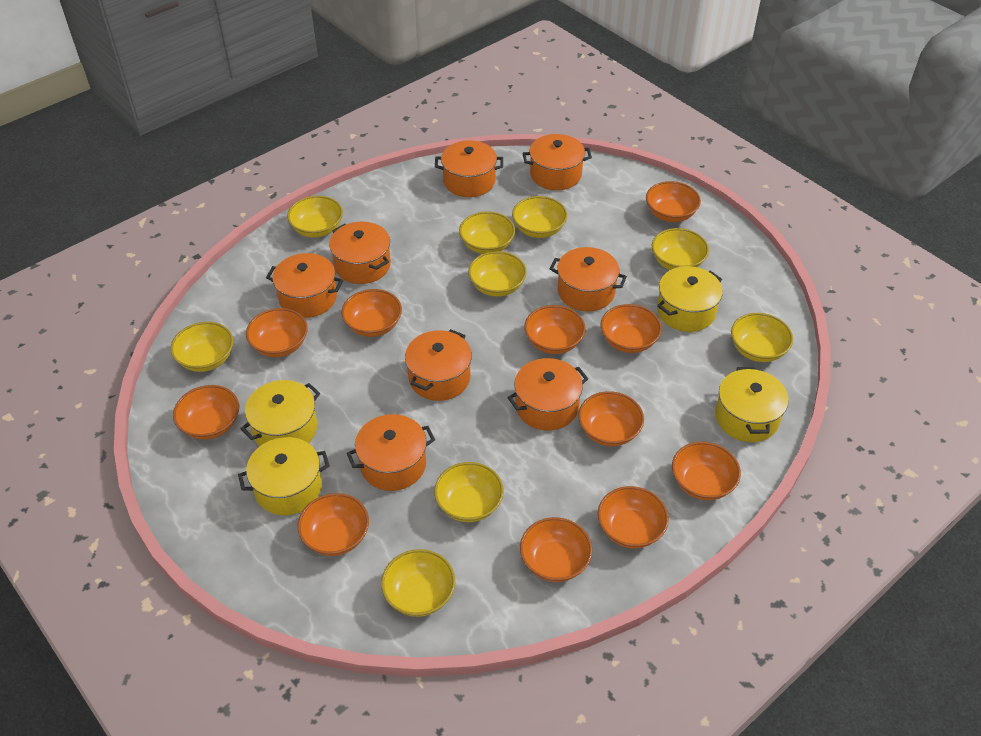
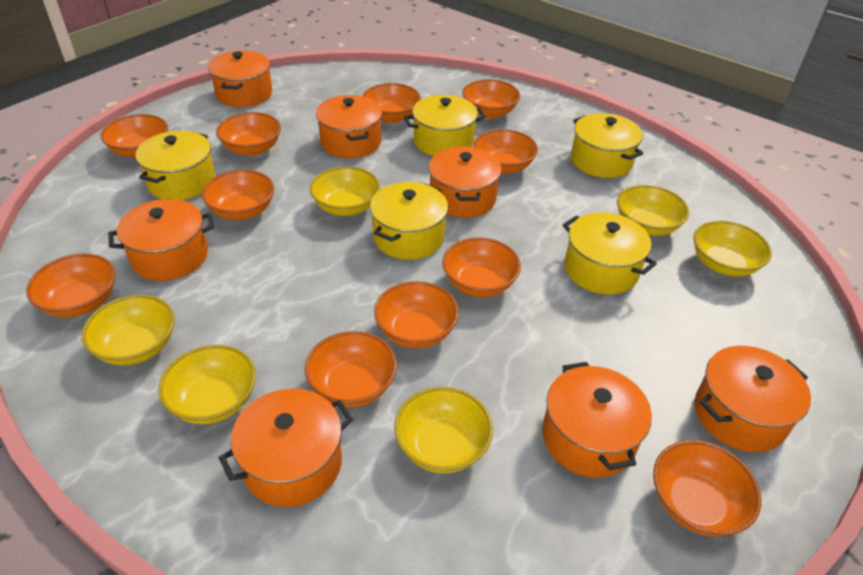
orange pot: [266,253,343,318] [329,222,391,284] [347,414,435,491] [405,329,472,401] [435,140,503,197] [507,358,588,431] [522,134,592,190] [550,247,627,311] = 8 -> [108,199,214,281] [208,51,272,107] [219,389,353,507] [316,95,382,158] [429,147,502,218] [542,362,652,478] [695,346,811,452] = 7
yellow bowl: [170,322,233,372] [287,196,343,238] [381,549,455,617] [434,462,504,522] [459,211,515,254] [468,251,527,297] [512,196,567,238] [652,228,709,270] [731,313,793,362] = 9 -> [81,295,175,366] [158,345,256,424] [310,166,380,216] [394,387,493,473] [617,185,689,236] [694,220,772,277] = 6
yellow pot: [238,437,330,515] [240,380,320,446] [657,266,723,332] [715,367,789,442] = 4 -> [136,131,216,200] [370,182,448,260] [404,95,485,156] [563,212,657,295] [571,113,644,178] = 5

